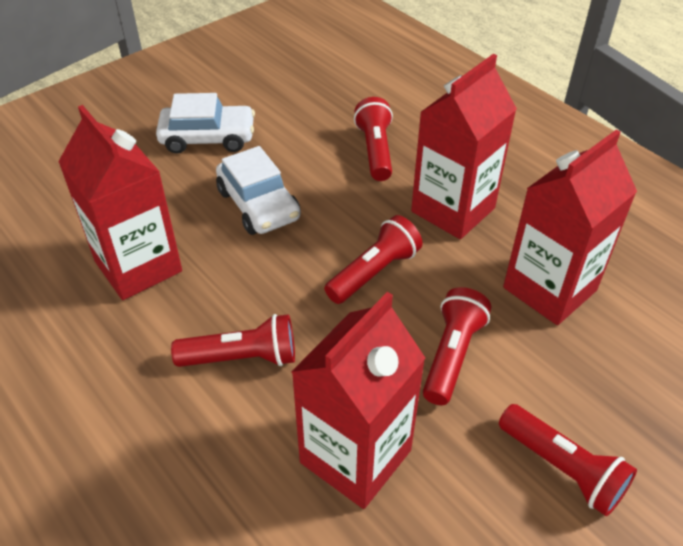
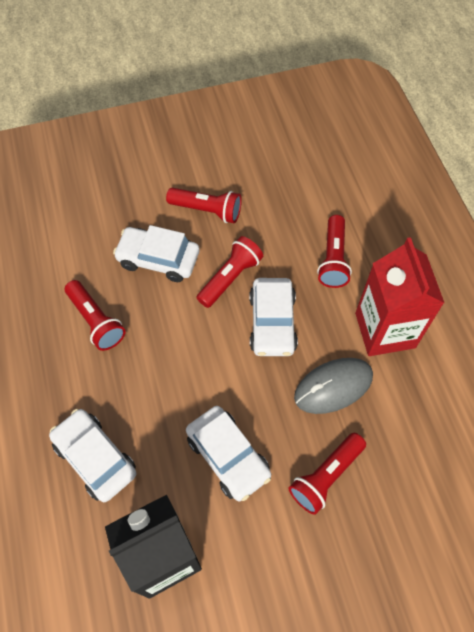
black carton: none = 0 -> [105,495,202,599] = 1
grey mouse: none = 0 -> [294,358,373,414] = 1
red carton: [58,105,182,300] [291,292,425,509] [411,54,517,239] [503,129,637,325] = 4 -> [355,237,444,356] = 1
white car: [156,93,255,154] [216,146,301,235] = 2 -> [49,409,136,502] [113,225,199,282] [186,406,271,501] [249,278,298,356] = 4

